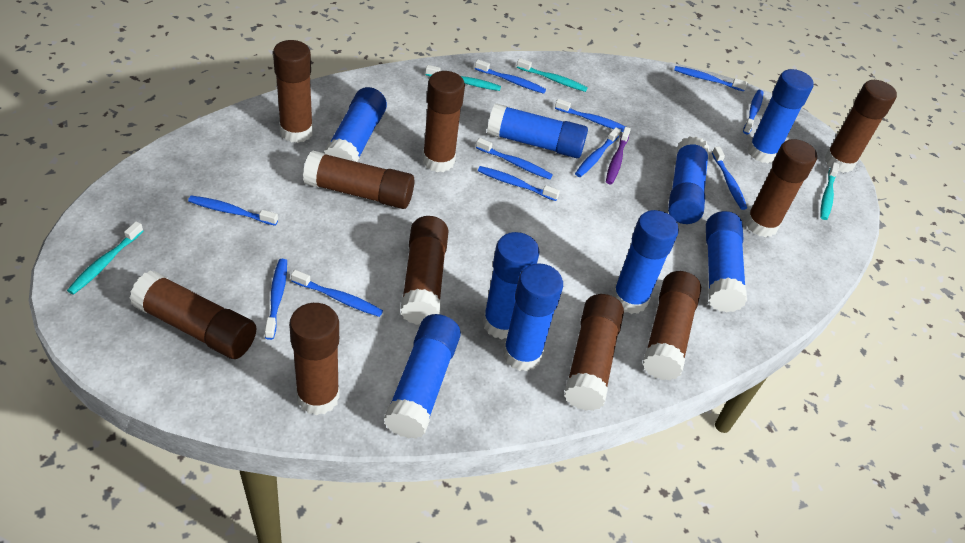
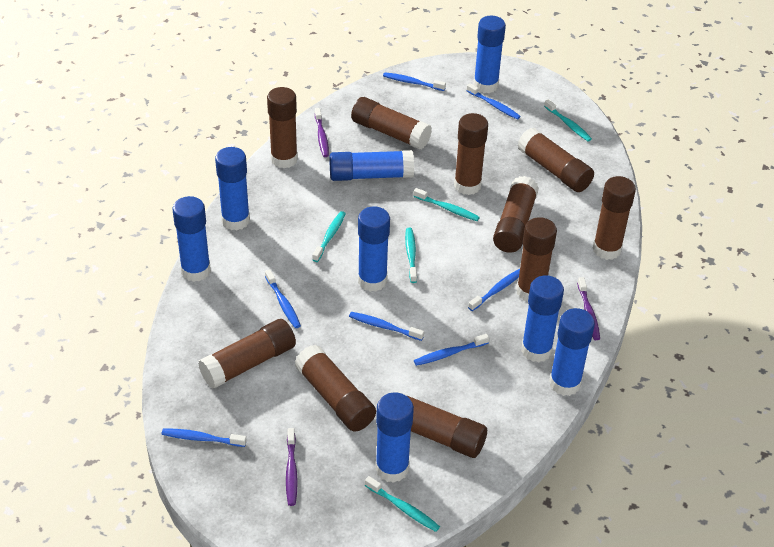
blue glue stick: [324,87,387,162] [384,314,461,439] [483,232,540,339] [487,103,588,158] [503,263,563,371] [613,210,679,314] [668,136,709,224] [706,211,747,313] [747,69,813,163] = 9 -> [172,196,211,282] [215,147,250,231] [329,150,414,181] [358,206,390,292] [375,392,414,483] [473,16,506,93] [521,275,564,363] [549,308,595,396] = 8
blue toothbrush: [188,195,278,226] [265,259,287,340] [291,270,383,317] [475,59,546,94] [476,138,553,180] [478,166,560,201] [555,99,626,132] [575,127,621,177] [674,66,748,91] [712,146,747,210] [743,90,763,134] = 11 -> [162,428,247,447] [265,269,301,328] [349,312,424,341] [383,72,446,91] [414,334,489,366] [466,83,521,119] [468,269,520,311] = 7
purple toothbrush: [606,127,631,184] = 1 -> [286,428,298,506] [315,108,329,157] [577,277,600,340] = 3
turquoise toothbrush: [67,221,143,295] [425,65,501,91] [517,58,588,92] [820,162,839,220] = 4 -> [312,211,346,262] [365,476,440,532] [405,228,417,283] [413,188,480,221] [544,99,592,142] = 5

